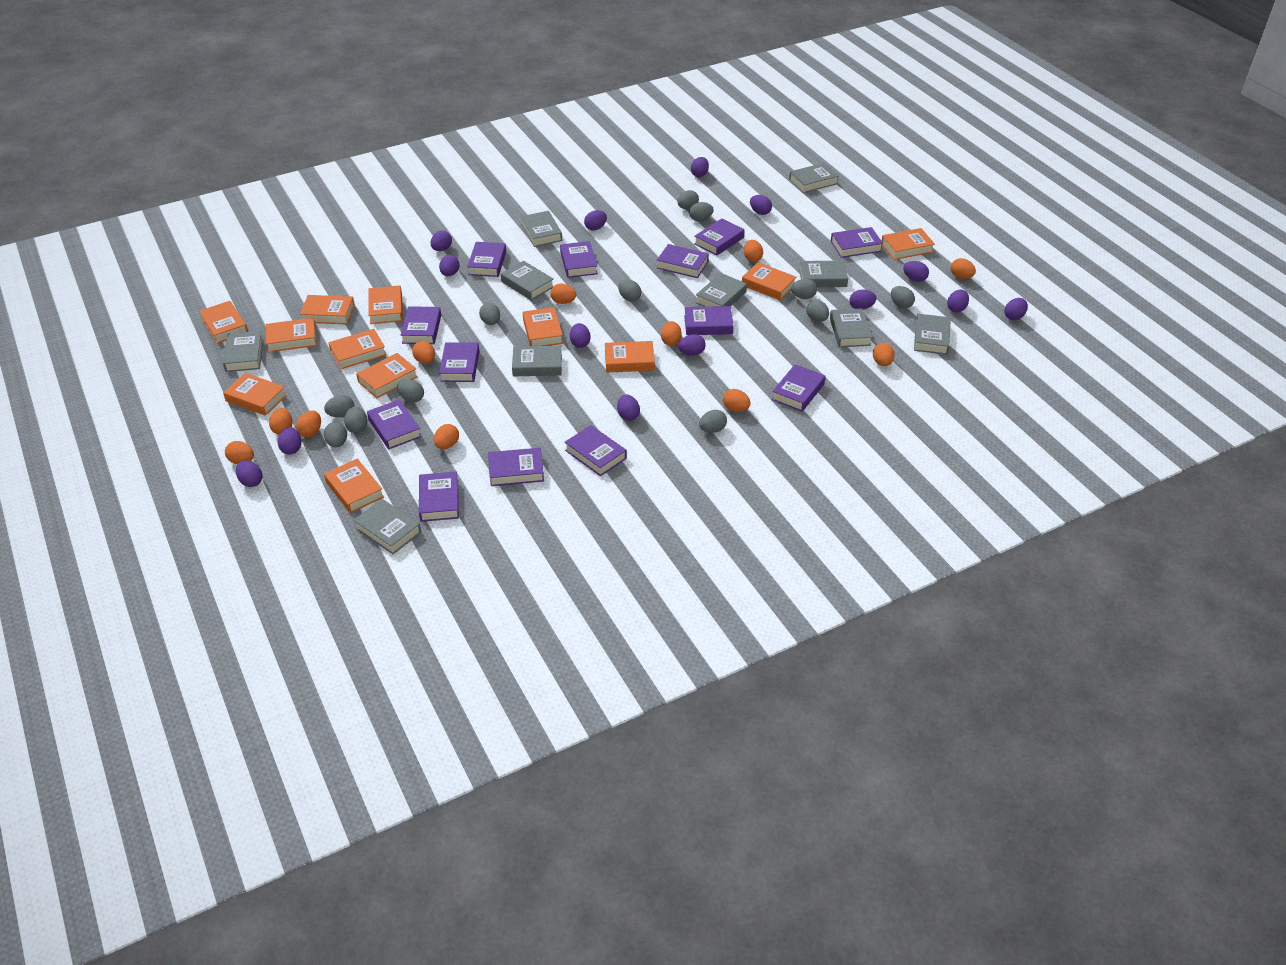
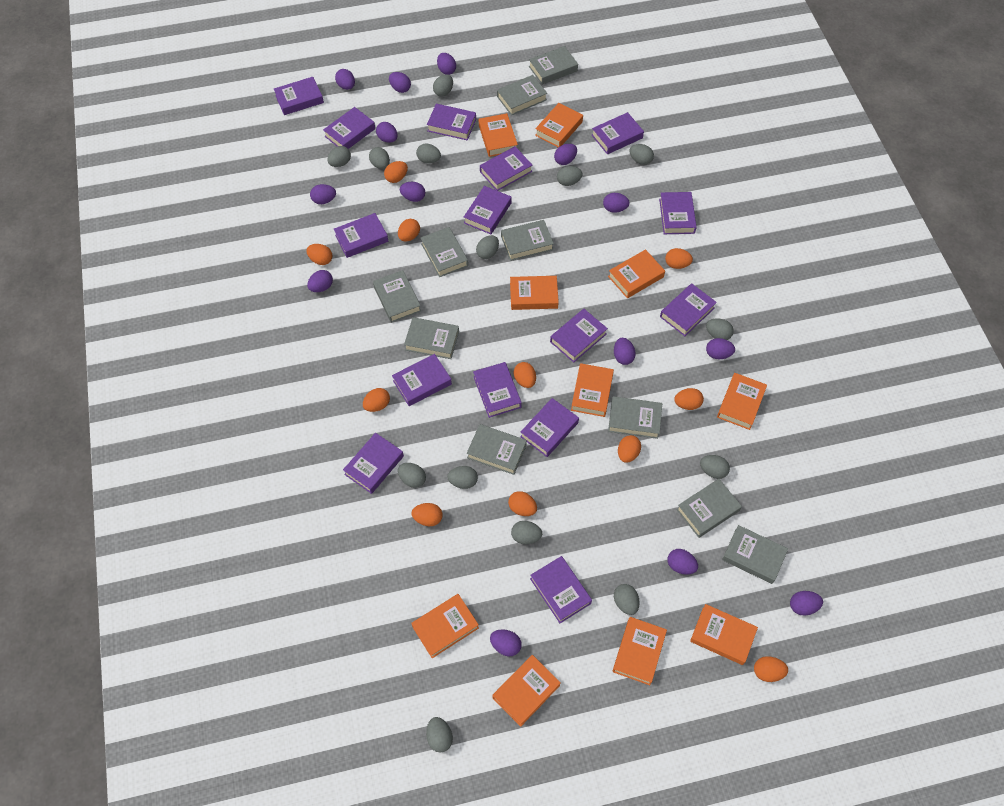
grey egg: [324,395,354,418] [324,422,347,448] [344,407,367,433] [397,379,424,403] [479,303,500,325] [618,280,641,302] [678,190,699,209] [689,202,714,221] [699,410,727,433] [791,279,817,299] [806,300,829,322] [891,286,915,309] = 12 -> [327,146,351,167] [369,147,390,169] [398,463,426,488] [416,144,441,163] [426,717,453,753] [433,74,453,97] [447,466,478,489] [476,235,499,259] [511,521,542,544] [557,166,582,186] [614,584,640,615] [629,144,654,165] [700,455,730,479] [706,318,734,340] = 14
orange book: [199,301,248,344] [223,373,287,416] [266,318,317,352] [300,295,355,324] [324,459,384,513] [328,329,386,369] [356,353,418,398] [368,285,403,324] [523,307,563,346] [605,341,655,373] [742,262,796,300] [882,228,935,260] = 12 -> [411,594,479,658] [479,113,518,157] [492,655,561,727] [510,276,559,310] [535,103,583,148] [571,363,614,417] [608,249,665,298] [613,617,667,685] [690,604,758,665] [717,373,767,430] = 10
purple book: [367,399,421,450] [401,306,441,344] [419,471,459,522] [439,342,479,382] [467,242,506,277] [488,448,544,486] [560,241,598,278] [565,425,627,476] [657,244,709,278] [684,306,734,335] [694,218,745,256] [771,364,825,412] [831,227,883,258] = 13 -> [274,77,324,115] [323,107,375,149] [334,213,388,258] [343,433,404,494] [392,354,452,406] [427,104,476,141] [464,186,512,234] [473,362,522,418] [480,146,533,191] [520,398,579,457] [530,556,592,623] [550,309,608,363] [592,112,644,154] [659,192,697,234] [660,283,717,336] = 15

